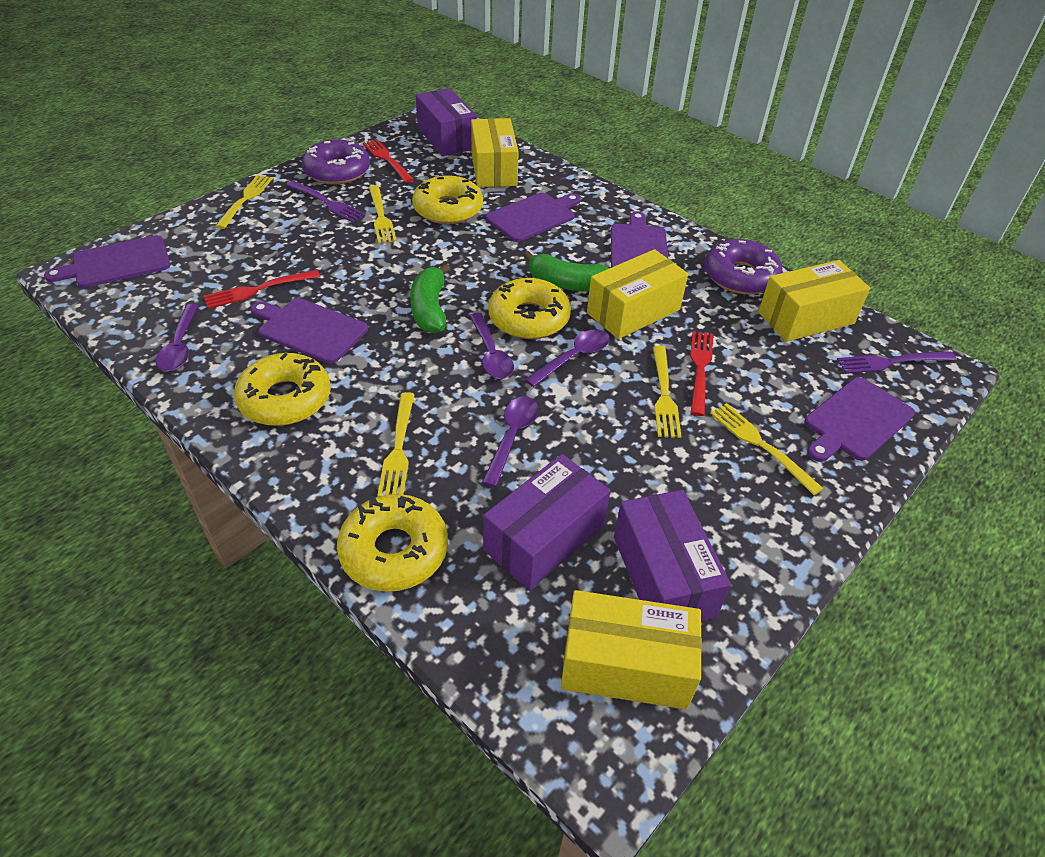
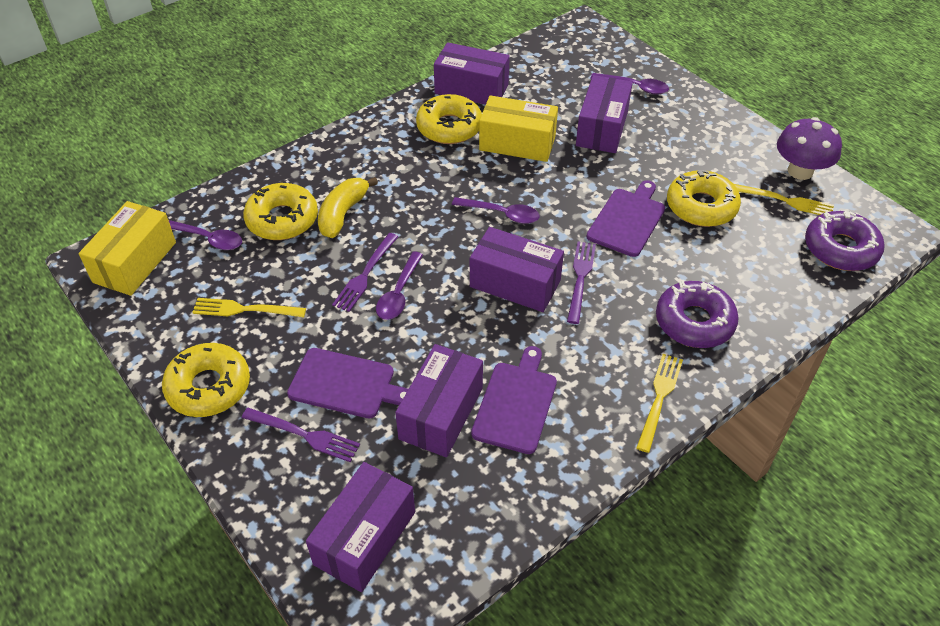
green banana: [410,264,450,334] [523,251,609,291] = 2 -> none = 0
purple box: [416,88,477,156] [483,454,611,590] [614,490,731,622] = 3 -> [306,462,415,592] [395,344,483,457] [434,42,510,105] [470,227,564,312] [576,75,633,153] = 5
purple cutting board: [44,235,170,288] [251,298,368,364] [486,193,581,242] [611,212,668,268] [805,377,915,462] = 5 -> [287,348,408,418] [471,346,557,454] [586,180,665,257] = 3
purple fork: [286,181,366,222] [837,352,956,374] = 2 -> [242,408,360,462] [332,233,398,312] [567,241,596,324] = 3
purple mushroom: none = 0 -> [777,117,842,180] = 1
red fork: [204,270,320,309] [362,139,414,183] [690,331,713,416] = 3 -> none = 0
yellow banana: none = 0 -> [318,177,378,238] = 1
yellow box: [471,118,519,187] [561,590,702,709] [587,249,688,339] [758,260,870,342] = 4 -> [79,201,176,296] [479,95,558,162] = 2
yellow fork: [215,175,273,229] [369,185,397,243] [377,392,415,497] [653,346,682,438] [710,403,824,495] = 5 -> [192,298,306,318] [636,354,683,453] [734,184,834,215] = 3

